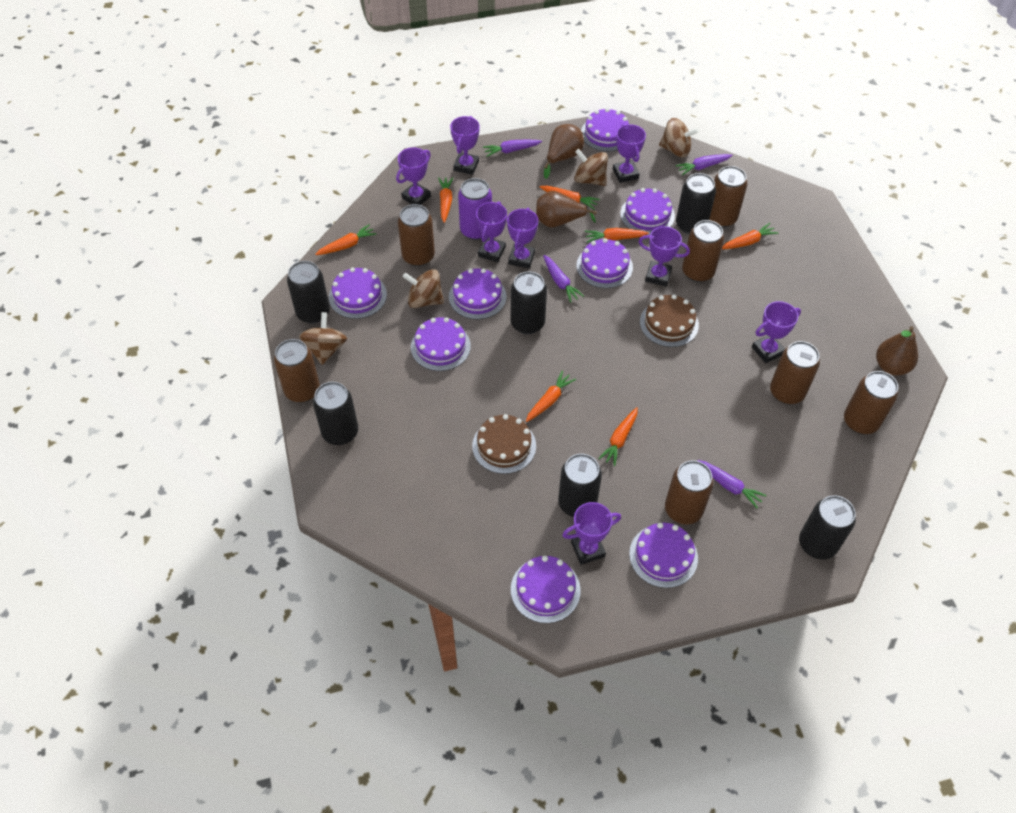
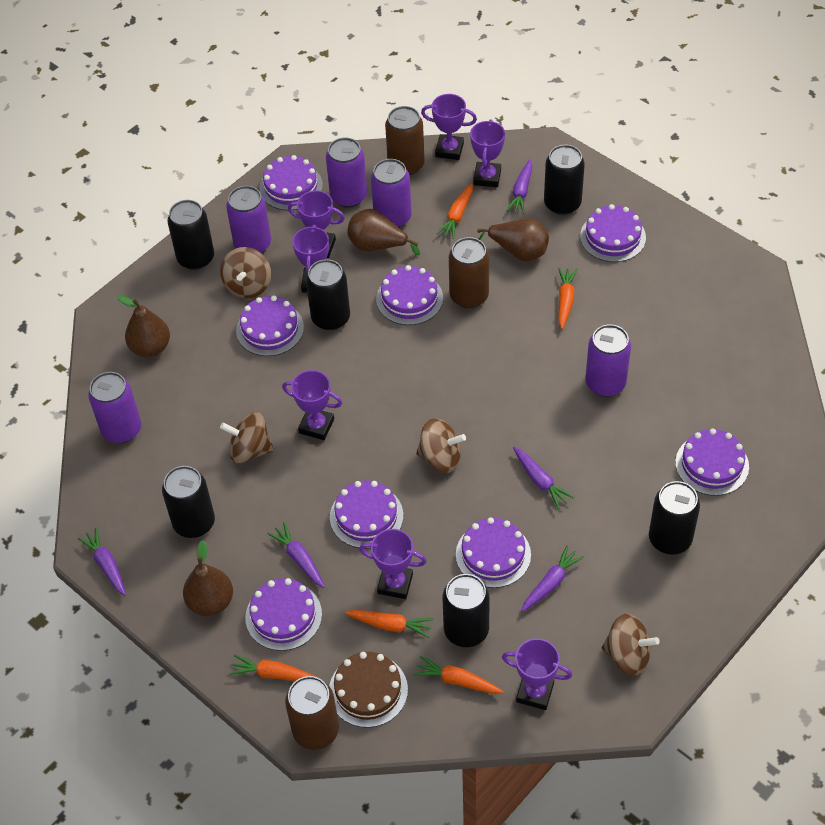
brown cake: [472,414,536,474] [640,294,699,347] = 2 -> [329,652,408,728] = 1
brown can: [274,339,320,403] [398,204,435,267] [665,460,714,525] [682,220,724,282] [709,166,747,228] [770,341,820,404] [844,371,898,434] = 7 -> [285,676,339,750] [385,106,425,175] [449,237,489,309] = 3
brown pear: [536,191,597,227] [544,124,584,179] [876,326,918,375] = 3 -> [117,295,170,357] [183,540,233,616] [347,209,420,256] [477,218,549,261] = 4
orange carrot: [315,224,377,255] [438,177,453,223] [526,371,576,422] [540,186,600,210] [585,228,649,243] [598,407,638,466] [722,223,778,249] = 7 -> [229,654,316,681] [345,610,433,638] [414,656,504,694] [437,184,473,239] [558,268,577,329] = 5
purple can: [458,178,492,240] = 1 -> [88,372,141,443] [226,186,271,253] [326,137,367,208] [371,159,412,228] [585,324,631,397] = 5
purple carrot: [483,140,542,157] [543,255,584,303] [675,154,733,175] [697,460,767,508] = 4 -> [78,528,126,596] [267,522,325,588] [506,159,532,214] [513,447,574,509] [521,546,584,612] = 5
purple trophy: [396,147,431,205] [450,116,479,175] [476,201,507,262] [507,208,538,268] [562,502,621,565] [613,124,646,183] [638,226,690,287] [752,301,801,363] = 8 -> [282,370,342,440] [288,190,345,258] [292,224,329,293] [359,529,427,599] [421,94,477,160] [470,119,505,187] [502,638,572,710] = 7

